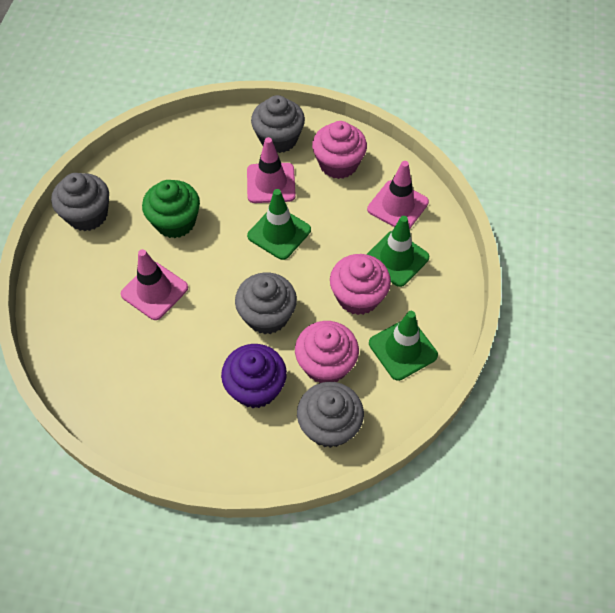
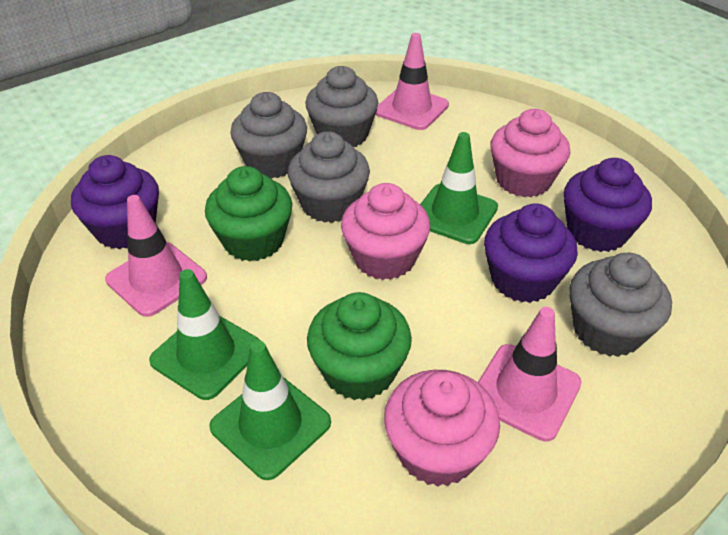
green cupcake: [142,180,200,238] = 1 -> [205,166,292,262] [307,292,412,400] = 2
purple cupcake: [221,344,287,408] = 1 -> [71,155,159,249] [484,203,578,303] [564,158,652,252] = 3

